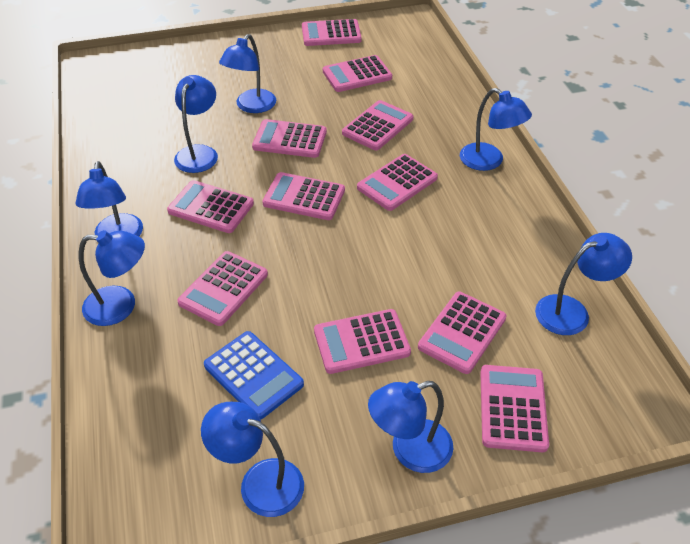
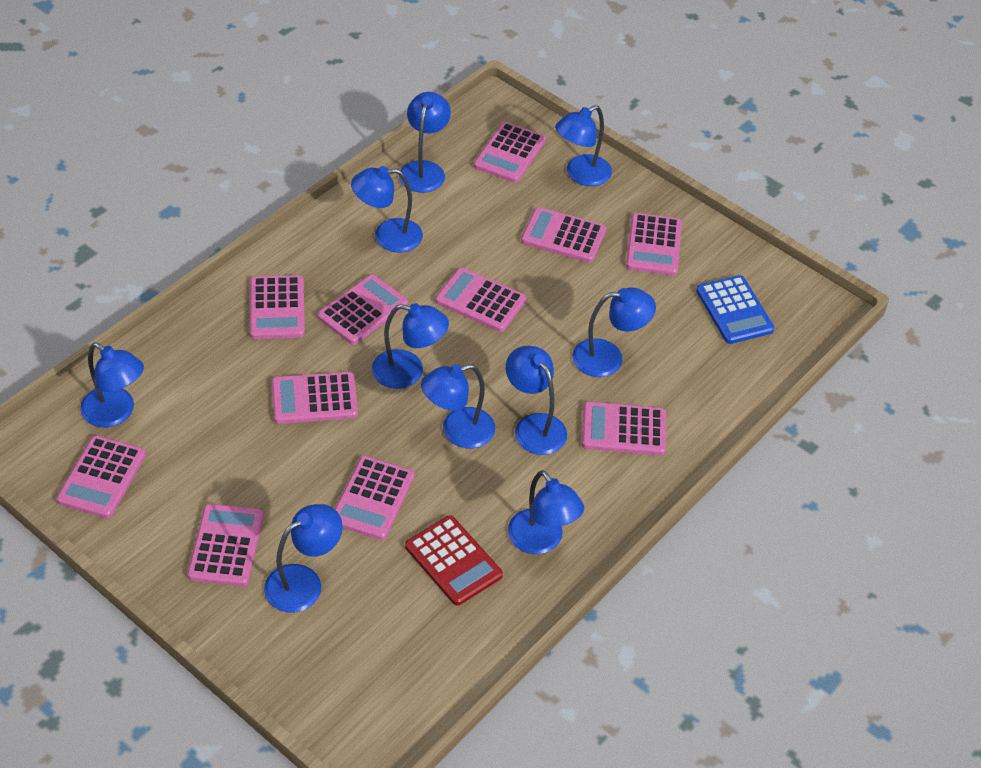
blue lamp: [75,161,143,236] [79,230,145,326] [174,75,218,173] [201,402,304,517] [219,34,276,113] [368,381,454,473] [460,88,532,171] [535,233,632,335] = 8 -> [80,343,144,427] [264,504,343,613] [351,166,423,253] [372,303,449,389] [399,92,451,193] [421,364,495,449] [506,346,567,455] [508,470,584,554] [555,105,612,186] [572,287,656,377] = 10
red calculator: none = 0 -> [405,515,503,606] = 1

